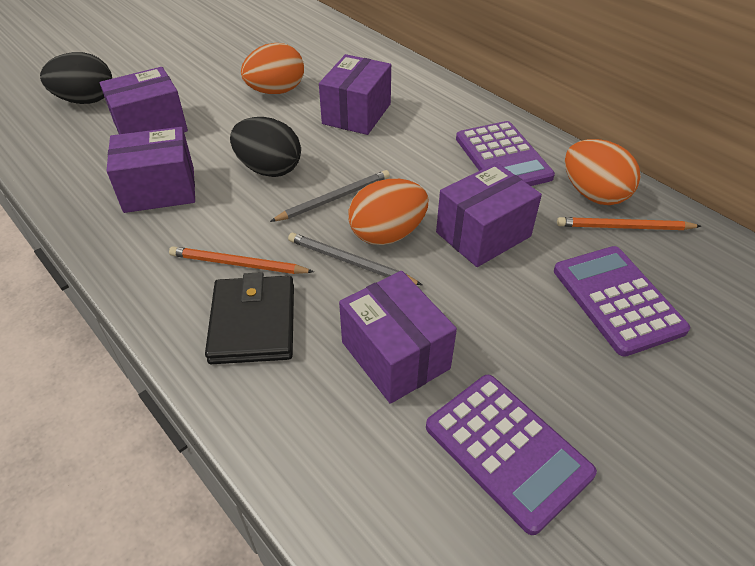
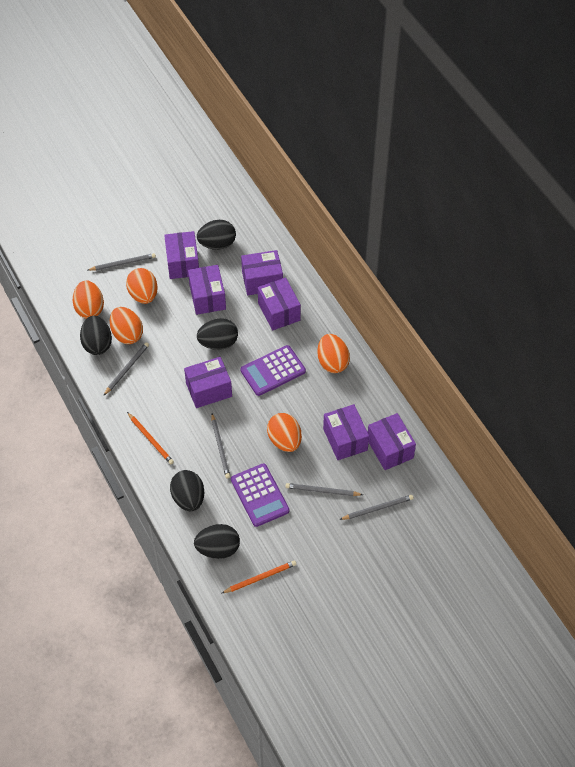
black egg: [40,52,112,104] [230,117,301,177] = 2 -> [80,316,112,355] [170,470,204,511] [194,524,240,559] [197,220,236,250] [197,318,238,350] = 5
black wallet: [205,272,294,364] = 1 -> none = 0
grey pencil: [270,170,390,222] [288,233,422,285] = 2 -> [88,253,156,271] [103,342,149,396] [211,414,230,478] [285,483,363,496] [339,495,413,520] = 5
orange egg: [241,43,304,94] [348,179,428,245] [565,139,640,205] = 3 -> [73,281,104,319] [110,307,143,344] [126,268,158,304] [267,413,302,452] [317,334,350,373] = 5
purple box: [100,67,188,134] [106,127,195,213] [319,54,391,135] [339,271,457,404] [436,162,542,267] = 5 -> [164,231,199,279] [184,357,232,408] [188,265,226,315] [241,250,283,295] [258,277,301,330] [323,404,369,460] [368,413,416,470] = 7
purple calculator: [426,375,597,535] [456,121,555,186] [554,246,690,357] = 3 -> [231,463,289,527] [240,345,306,396] = 2

